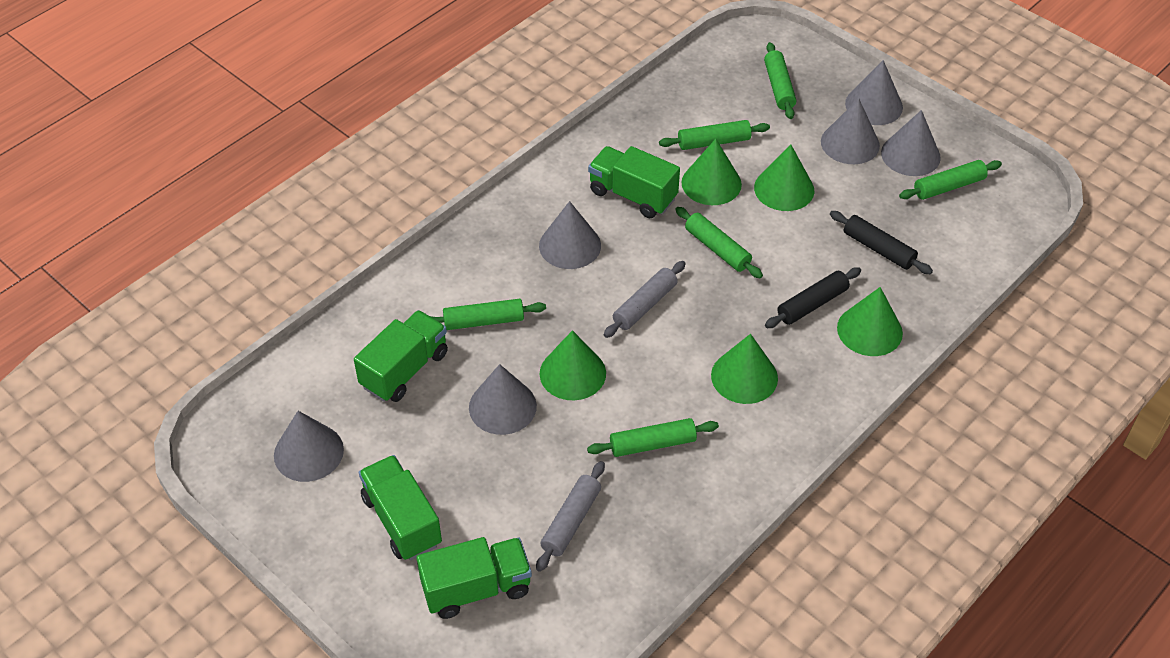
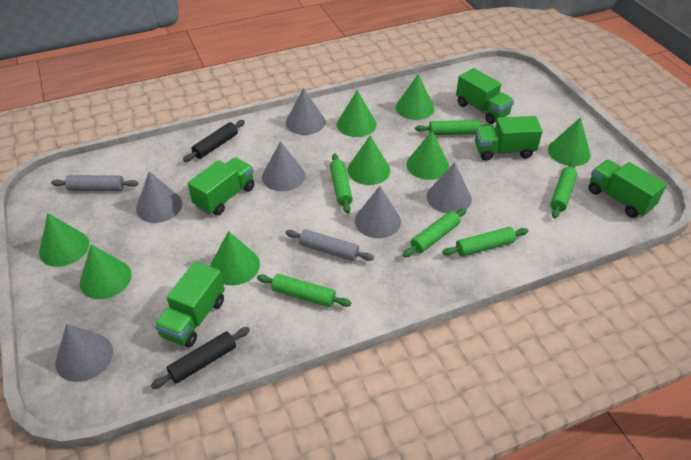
green cone: [540,330,606,400] [681,139,742,205] [711,334,778,404] [754,144,814,211] [837,287,903,356] = 5 -> [39,213,89,267] [80,244,132,299] [210,231,260,285] [337,90,377,137] [347,136,390,185] [396,74,434,120] [407,131,449,180] [548,117,591,166] = 8
green truck: [354,310,448,402] [359,455,442,560] [416,537,532,619] [588,146,680,218] = 4 -> [154,261,225,347] [187,157,255,216] [456,68,514,124] [475,116,543,161] [588,160,667,218] = 5

